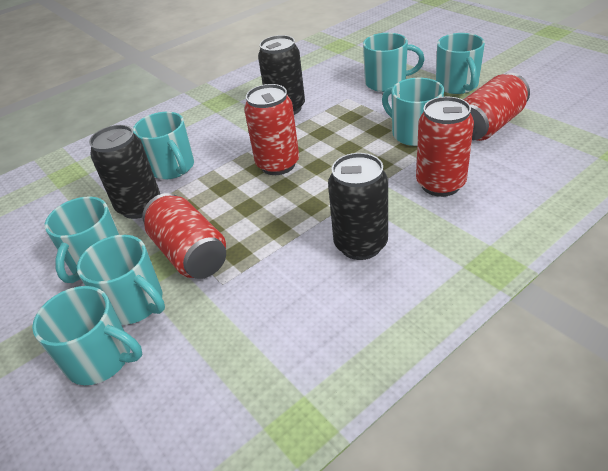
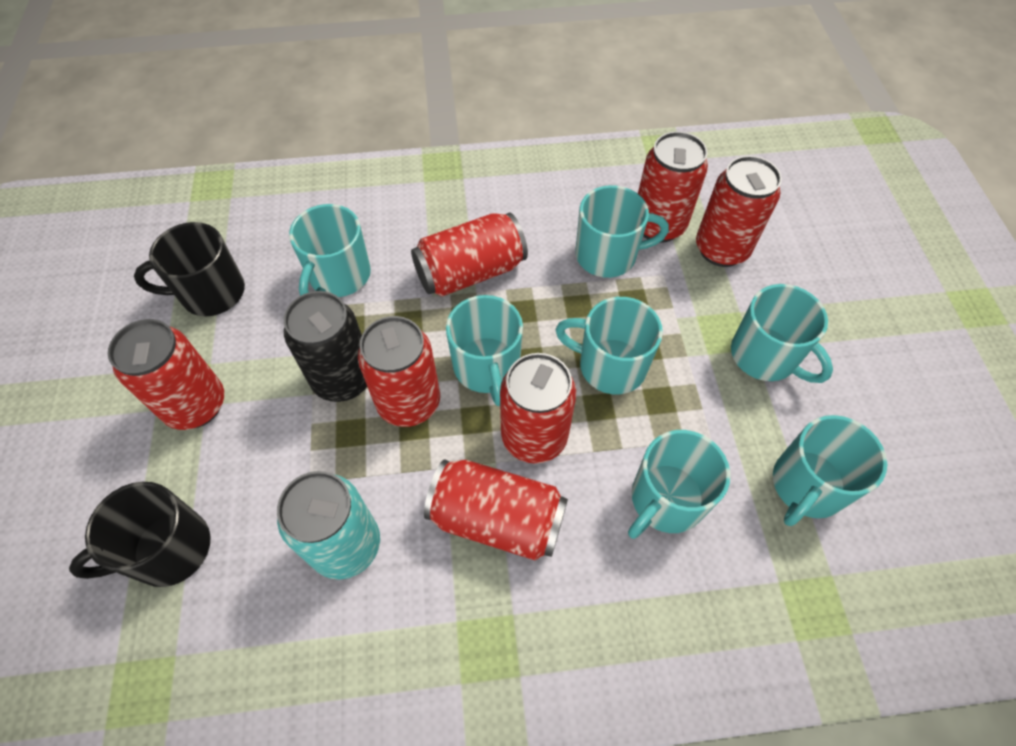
black can: [89,125,160,219] [258,35,305,115] [328,153,388,260] = 3 -> [284,291,367,402] = 1
black mug: none = 0 -> [69,482,211,587] [134,222,245,316] = 2
red can: [142,193,226,279] [244,84,299,175] [416,97,474,197] [464,73,530,141] = 4 -> [108,319,224,430] [358,316,440,427] [411,212,528,296] [424,459,568,560] [500,353,576,464] [638,131,708,243] [696,156,782,267] = 7
turquoise can: none = 0 -> [277,471,380,580] = 1

